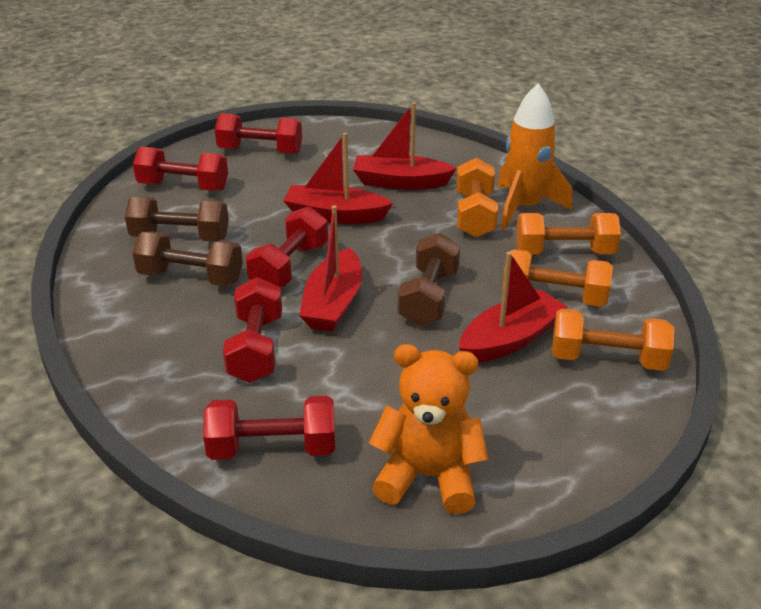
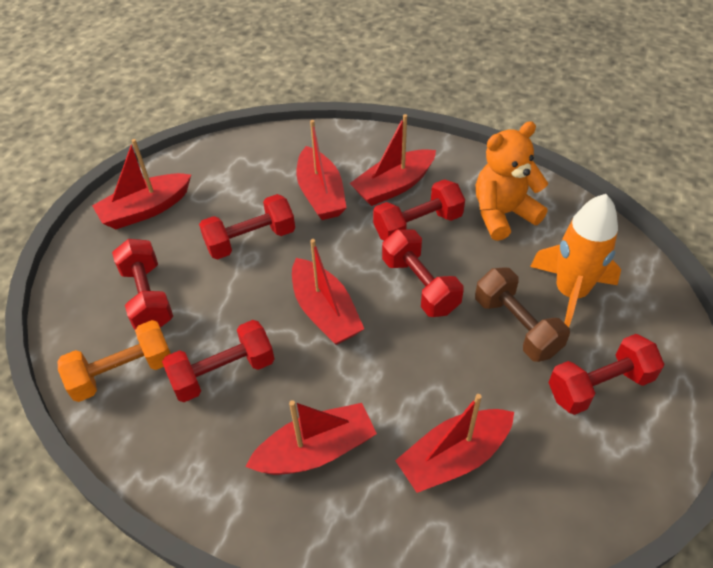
brown dumbbell: [125,197,229,241] [132,231,243,286] [397,233,460,326] = 3 -> [475,267,570,362] = 1
orange dumbbell: [456,158,498,238] [502,249,613,307] [516,213,621,254] [552,309,674,371] = 4 -> [58,320,171,402] = 1
red boat: [283,133,393,224] [299,205,362,332] [353,102,457,190] [459,252,567,363] = 4 -> [92,139,191,229] [245,400,377,475] [292,239,364,345] [296,120,347,220] [350,114,436,206] [395,394,514,493] = 6
red dumbbell: [133,146,228,191] [203,396,335,460] [215,113,302,154] [223,277,282,383] [246,206,328,288] = 5 -> [112,239,173,330] [162,320,274,402] [199,194,295,260] [373,179,465,241] [382,229,464,317] [548,334,664,415] = 6

